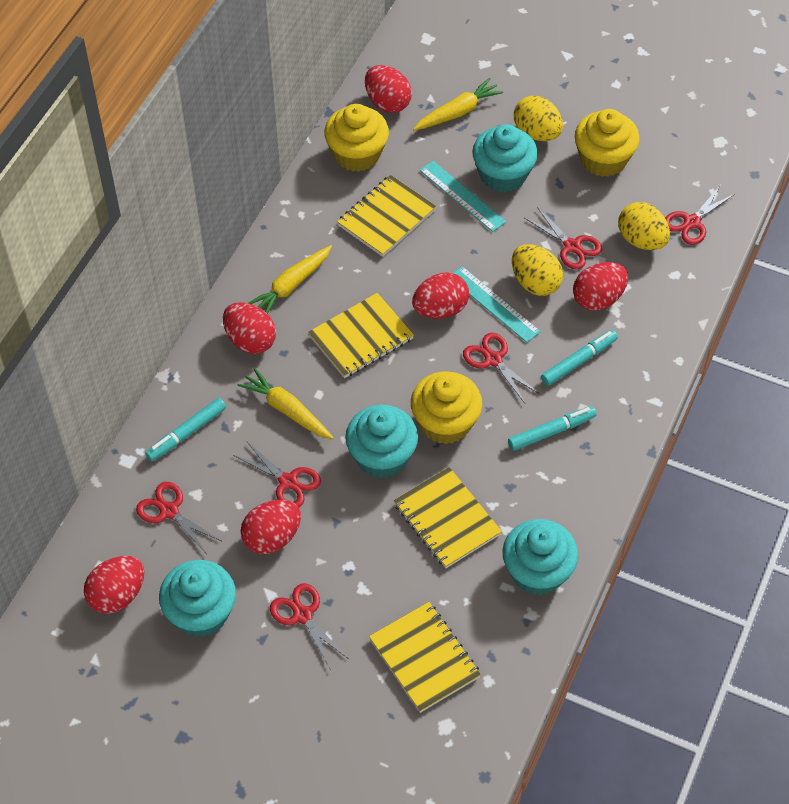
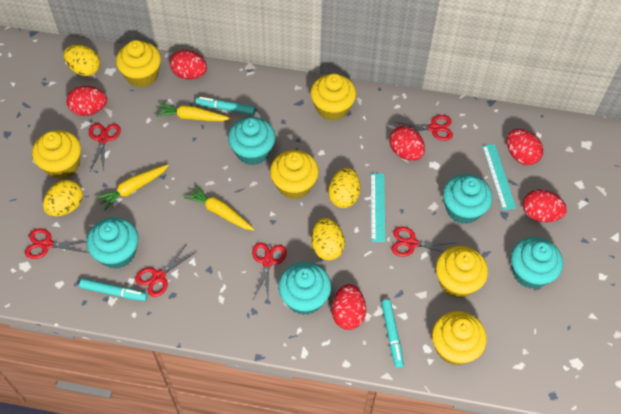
turquoise cupcake: [159,560,236,637] [345,405,418,478] [472,124,538,193] [502,519,578,596] = 4 -> [86,217,139,269] [228,117,276,165] [278,262,331,315] [443,174,493,224] [511,237,563,289] = 5
yellow cupcake: [324,104,389,172] [411,372,482,444] [575,109,640,177] = 3 -> [32,130,81,179] [116,40,161,87] [270,150,319,199] [311,73,356,121] [432,311,487,365] [436,246,488,298] = 6
yellow egg: [512,244,563,296] [514,96,563,141] [618,202,670,250] = 3 -> [43,180,83,216] [63,45,100,76] [311,218,345,260] [328,168,360,208] = 4
yellow notebook: [308,293,414,378] [337,175,436,257] [369,602,481,713] [394,467,502,568] = 4 -> none = 0

